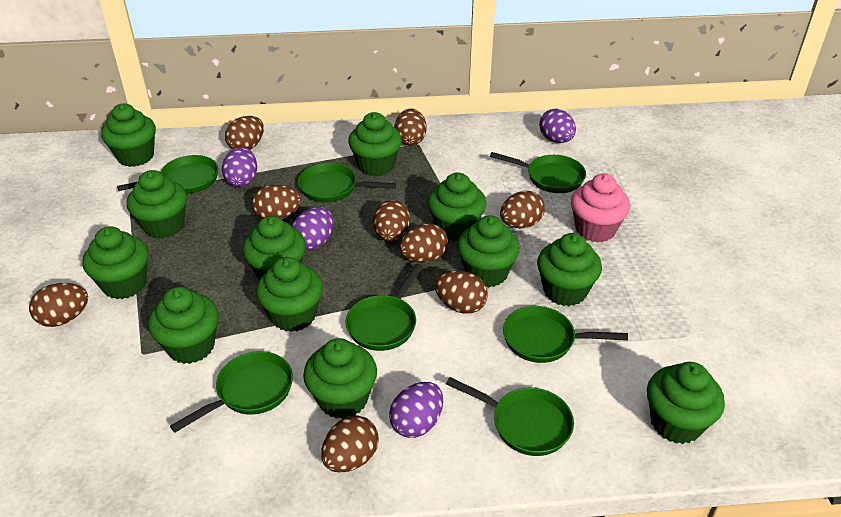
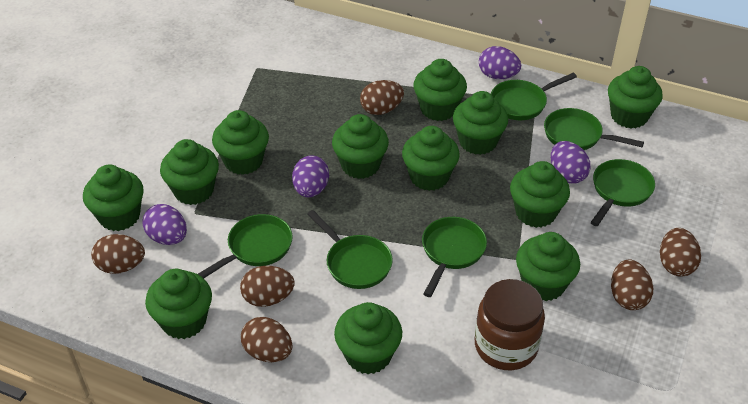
brown egg: [29,283,88,327] [225,116,264,150] [252,185,301,219] [321,415,379,473] [373,200,410,241] [394,109,427,146] [400,223,448,263] [435,271,488,314] [500,191,545,228] = 9 -> [91,234,145,274] [240,266,295,307] [241,317,293,362] [360,80,404,115] [611,260,653,310] [660,228,701,277] = 6
brown jar: none = 0 -> [475,279,545,370] = 1
green pan: [117,155,218,194] [170,351,293,433] [298,163,396,202] [345,263,423,351] [446,377,574,456] [490,152,586,193] [503,306,628,363] = 7 -> [198,214,293,278] [307,210,393,289] [422,217,487,297] [491,73,577,120] [544,108,644,150] [591,159,655,226] = 6
pink cupcake: [571,174,630,243] = 1 -> none = 0

